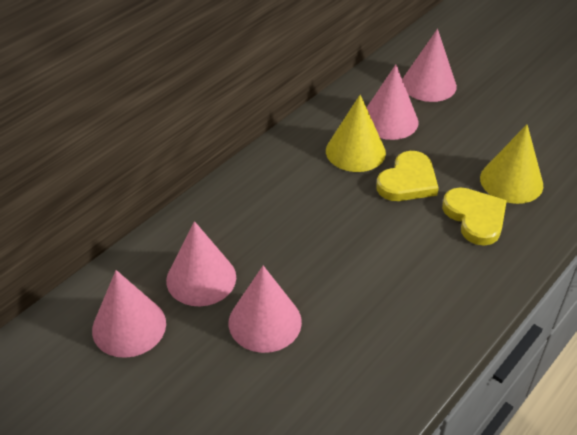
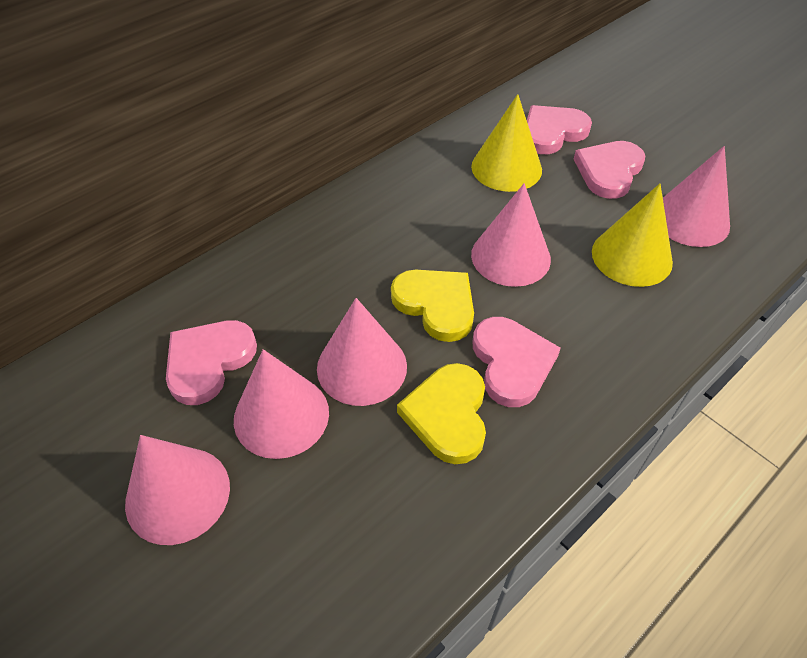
pink heart: none = 0 -> [166,320,257,405] [473,317,561,407] [527,105,592,154] [573,141,645,199] = 4

